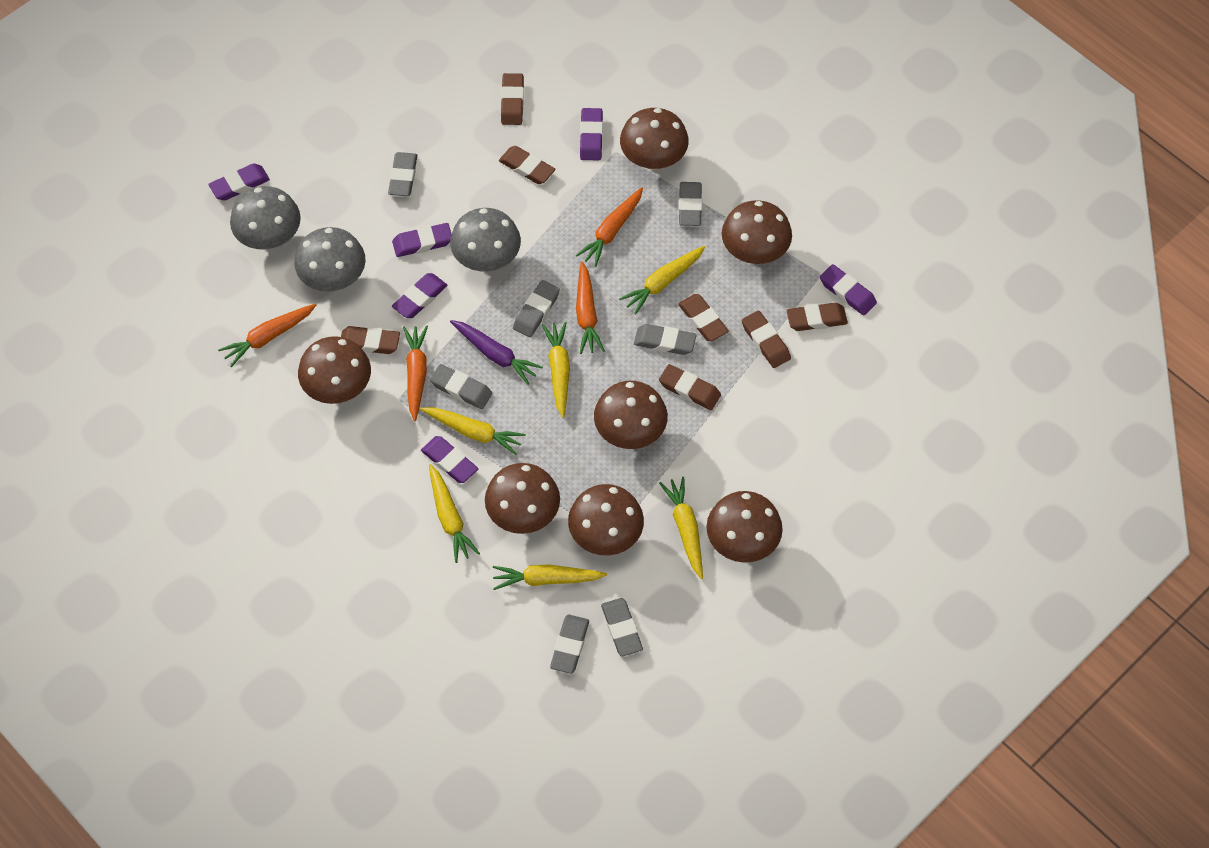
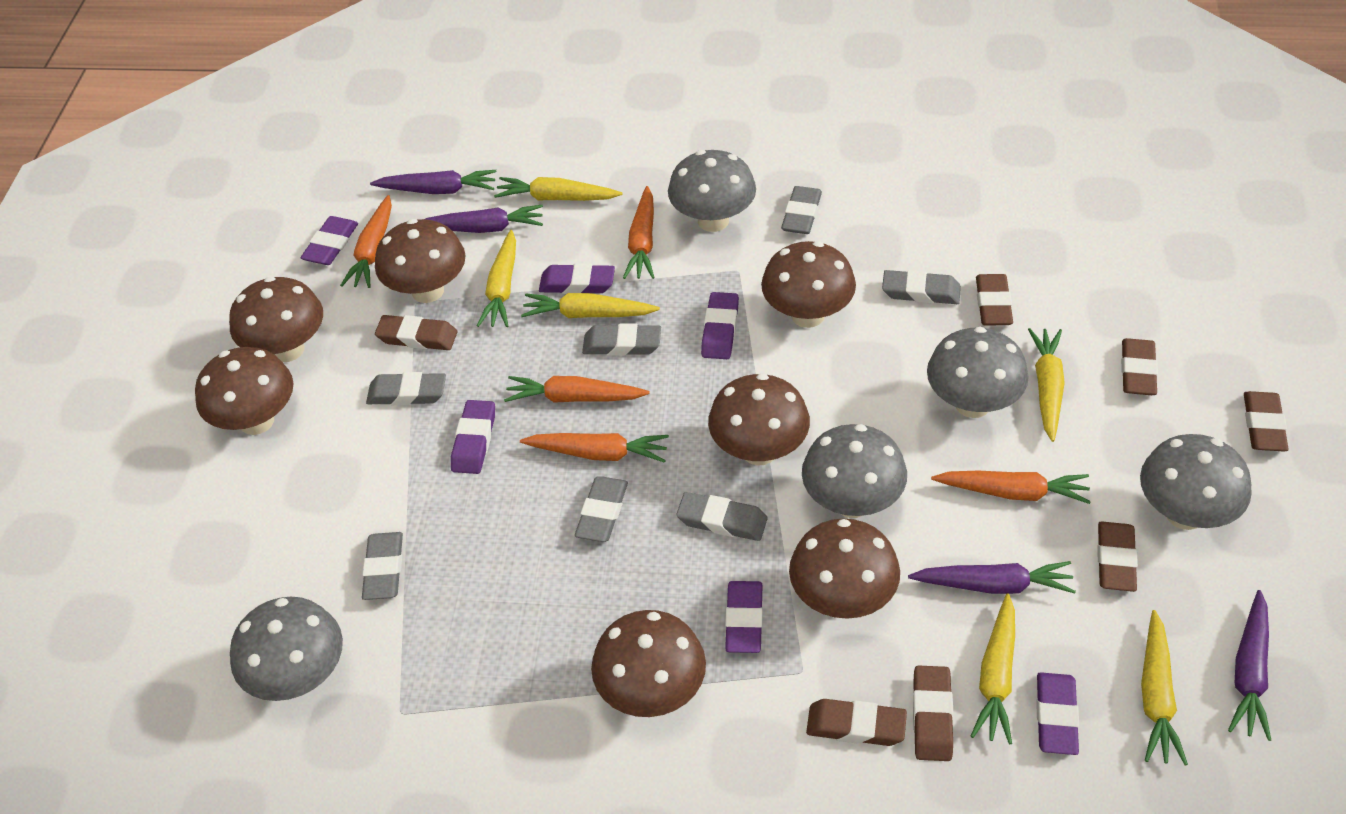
grey mushroom: [230,186,301,249] [294,227,366,292] [450,208,521,271] = 3 -> [230,597,343,701] [668,150,756,232] [802,424,907,518] [927,327,1029,418] [1140,434,1252,530] = 5
orange carrot: [218,304,316,367] [403,325,428,421] [576,187,643,267] [576,261,605,354] = 4 -> [340,195,392,288] [504,376,650,403] [520,433,669,463] [623,186,655,279] [931,471,1091,504] = 5
purple carrot: [450,320,543,385] = 1 -> [370,170,497,194] [425,205,543,233] [908,561,1076,594] [1228,590,1271,741] = 4

